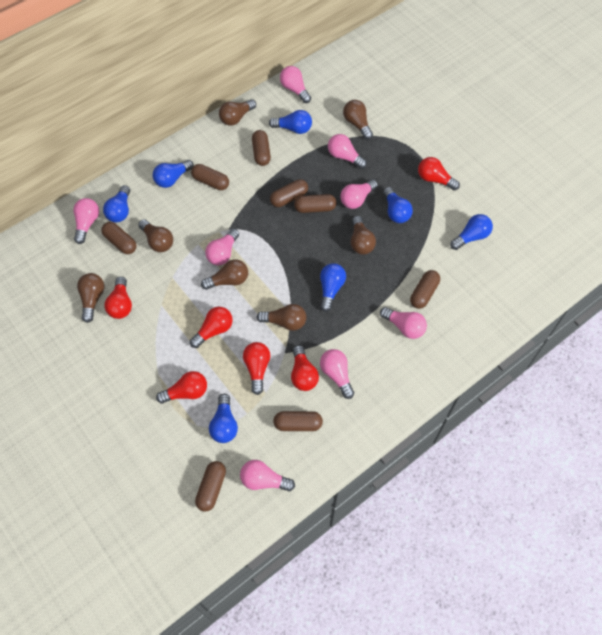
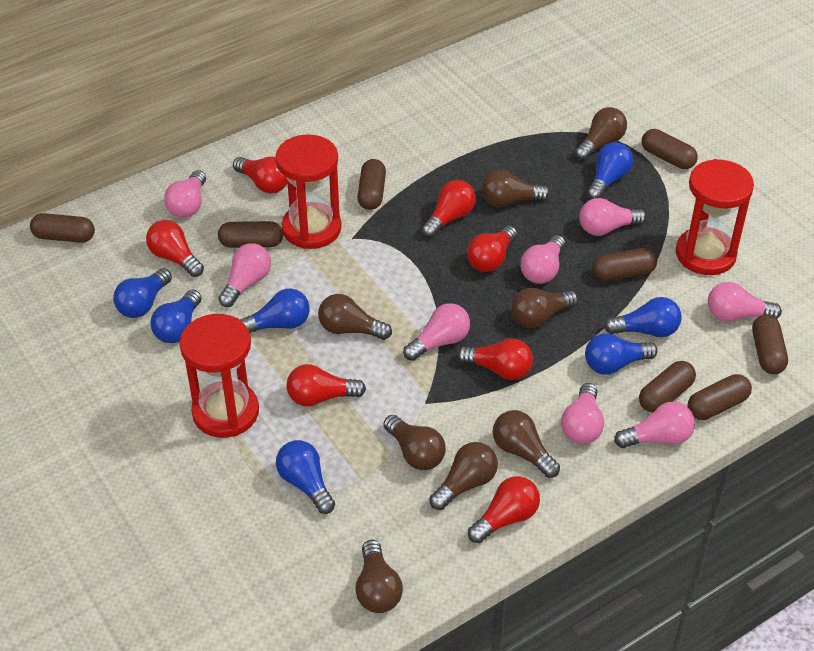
brown light bulb: [77,273,104,323] [138,219,173,252] [201,259,248,290] [219,99,256,126] [257,304,307,331] [343,100,373,139] [350,216,376,255] = 7 -> [318,294,392,340] [355,540,403,613] [383,415,446,470] [429,442,498,510] [481,170,550,207] [493,410,560,478] [511,288,578,328] [575,107,627,160] = 8
red hourglass: none = 0 -> [179,314,259,438] [275,134,342,249] [676,159,754,275] = 3
red light bulb: [104,277,132,319] [156,371,207,404] [190,307,233,348] [243,342,270,395] [291,345,319,391] [418,157,460,190] = 6 -> [146,220,204,277] [233,157,287,193] [287,364,366,407] [422,180,476,238] [457,339,533,380] [467,226,517,272] [468,476,540,543] = 7

